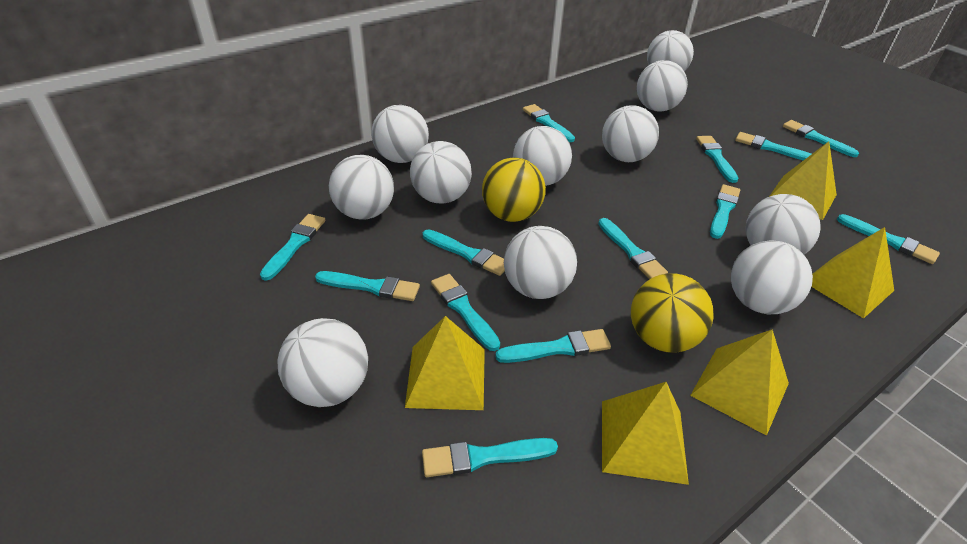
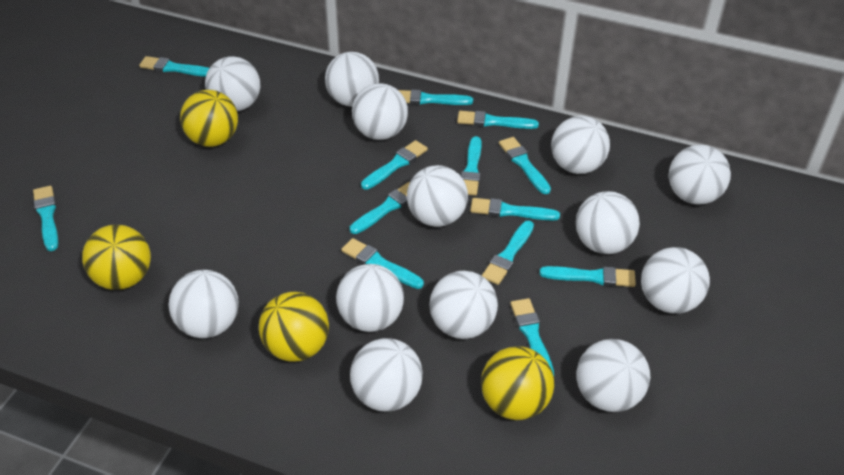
white ball: [277,318,368,407] [329,155,394,220] [371,105,429,163] [410,141,472,203] [504,226,577,299] [513,126,572,186] [602,105,659,162] [637,60,688,111] [647,30,694,71] [731,240,813,314] [746,194,821,254] = 11 -> [168,270,239,338] [205,56,260,111] [325,52,379,106] [336,264,404,332] [350,338,423,412] [352,83,408,140] [407,165,468,227] [430,271,498,339] [551,116,610,174] [576,191,640,254] [576,339,650,412] [641,247,710,314] [669,145,731,205] = 13
yellow ball: [482,157,546,222] [631,273,714,353] = 2 -> [82,224,151,290] [180,90,238,147] [259,292,329,362] [481,346,554,420] = 4
yellow pyramid: [405,316,485,410] [602,382,689,485] [690,329,789,436] [769,141,837,220] [812,227,894,318] = 5 -> none = 0

